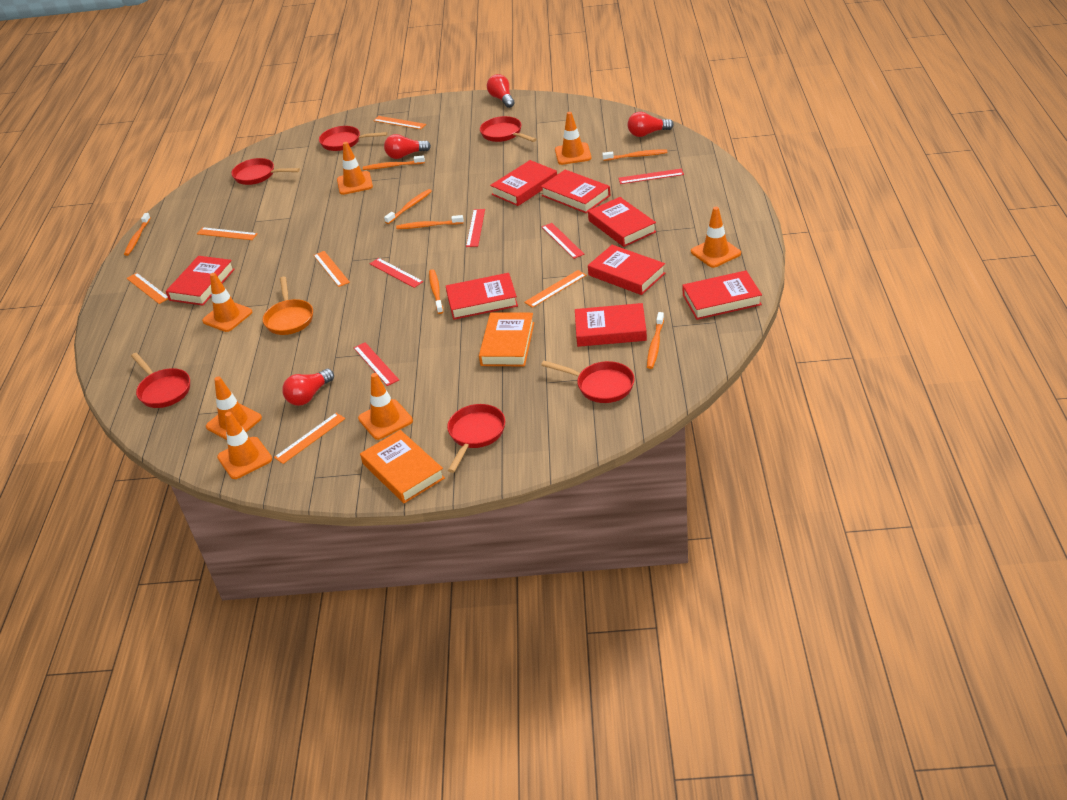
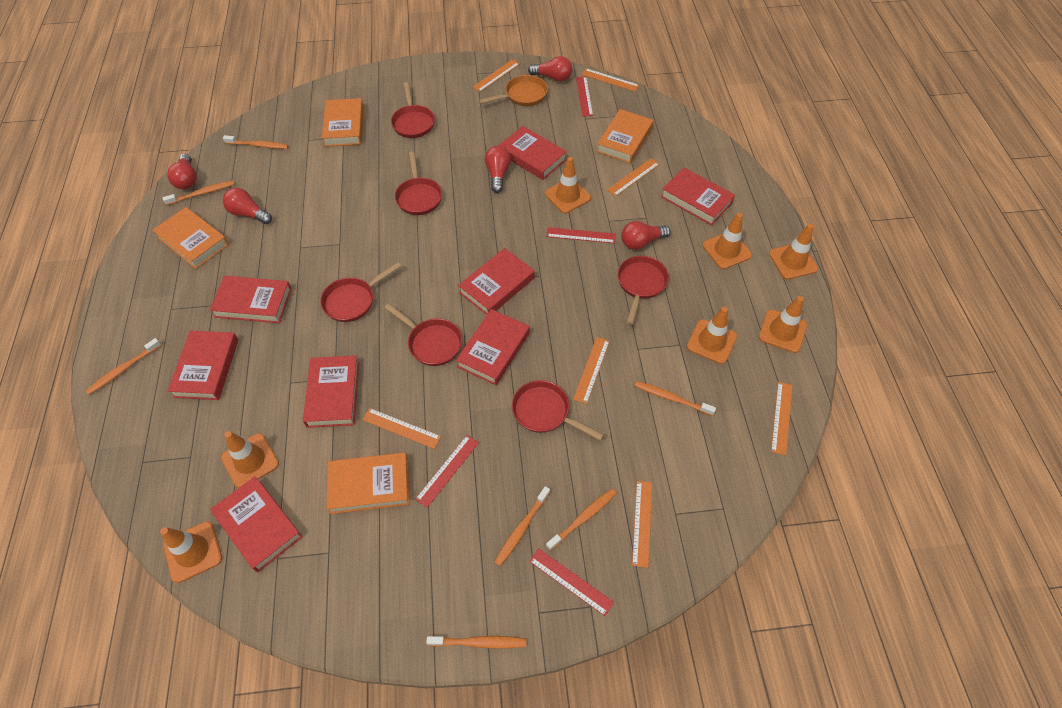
orange book: [360,430,445,503] [479,313,534,366] = 2 -> [152,207,229,269] [322,98,364,147] [327,452,409,514] [597,109,653,164] = 4
orange ruler: [126,273,168,304] [197,227,258,240] [274,413,345,464] [314,251,350,287] [373,116,426,129] [524,270,586,308] = 6 -> [362,408,441,449] [473,59,520,92] [573,337,610,404] [582,68,639,91] [607,158,659,196] [632,481,652,568] [771,382,792,455] = 7
red light bulb: [282,369,334,406] [384,134,431,159] [487,74,515,108] [628,112,674,137] = 4 -> [167,154,197,190] [223,188,272,224] [485,146,511,193] [528,56,572,82] [621,221,671,250] = 5
red ruler: [354,342,399,386] [370,258,423,288] [466,209,485,247] [542,223,585,259] [618,169,684,184] = 5 -> [415,435,479,508] [529,548,614,616] [546,227,616,243] [576,76,593,117] = 4

